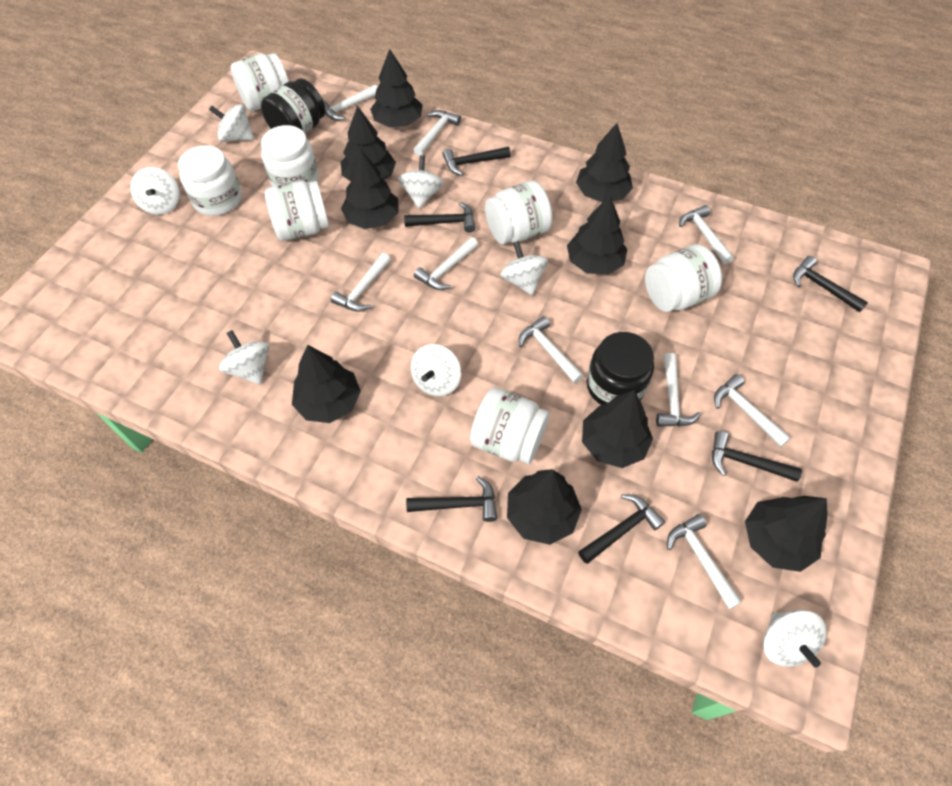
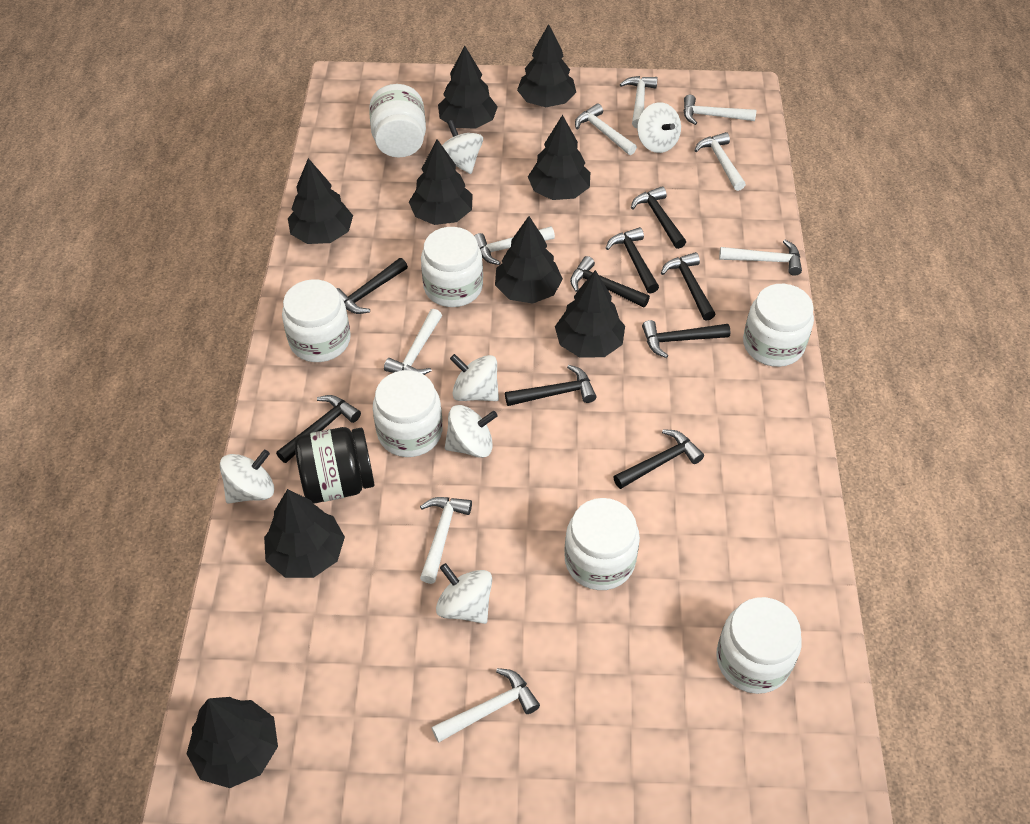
black hammer: [404,202,475,233] [406,476,497,522] [443,147,511,176] [578,494,665,564] [712,431,802,482] [793,256,868,312] = 6 -> [276,395,361,463] [336,258,408,314] [505,365,597,406] [570,256,650,308] [606,227,659,294] [613,429,704,489] [631,186,686,249] [642,320,730,358] [661,252,716,321] = 9
black jar: [261,78,325,134] [587,332,654,405] = 2 -> [295,427,374,504] = 1
white spinning top: [130,167,180,215] [209,104,254,142] [219,330,269,384] [398,155,444,209] [411,344,461,396] [500,241,548,295] [763,610,827,667] = 7 -> [220,450,274,504] [436,563,492,624] [442,120,483,174] [445,405,498,458] [450,354,499,401] [637,102,681,153] = 6

